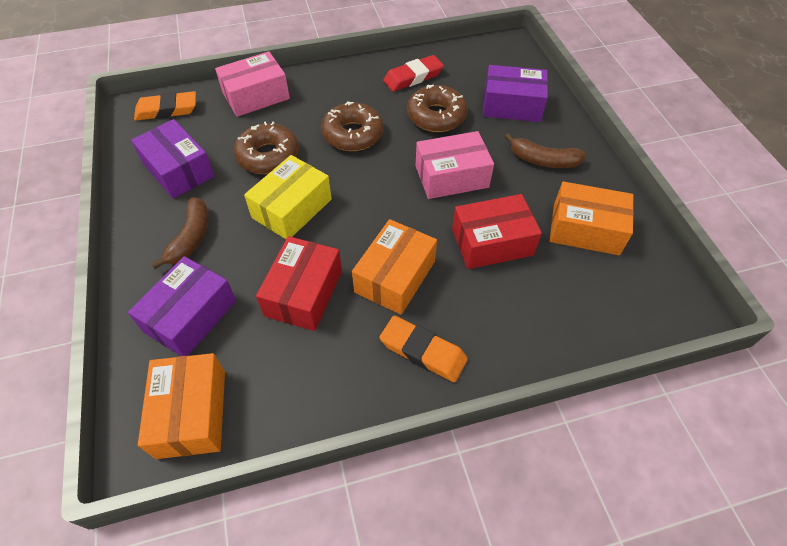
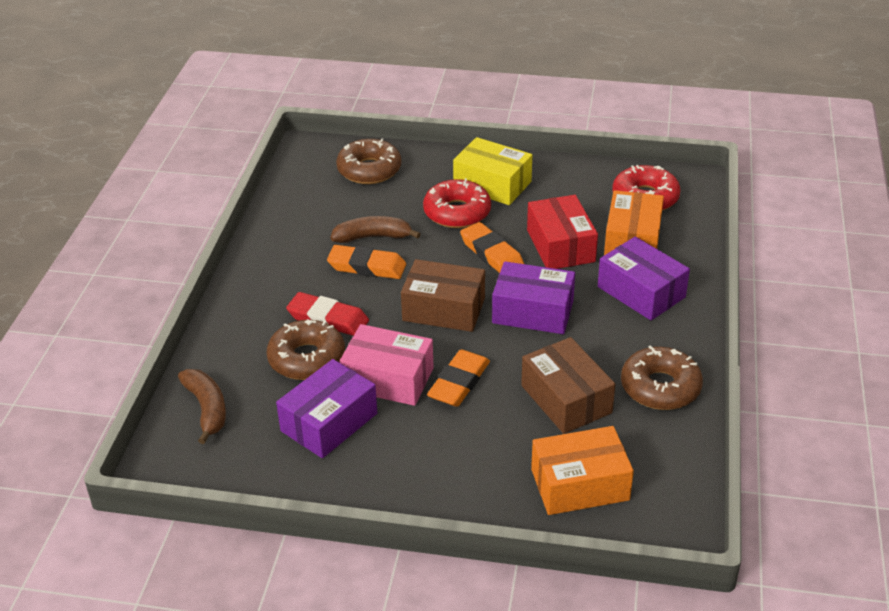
brown box: none = 0 -> [401,259,485,332] [521,337,615,434] = 2
orange box: [138,353,225,459] [352,219,437,315] [550,181,634,255] = 3 -> [531,426,634,515] [604,190,664,255] = 2
orange eraser: [134,91,196,121] [379,316,468,382] = 2 -> [327,245,406,279] [427,350,490,407] [460,222,524,273] = 3
pink box: [215,52,290,117] [416,131,494,199] = 2 -> [340,324,434,406] = 1
red box: [256,236,342,331] [452,194,542,269] = 2 -> [527,195,598,269] = 1
red donut: none = 0 -> [423,178,491,228] [612,165,681,211] = 2

